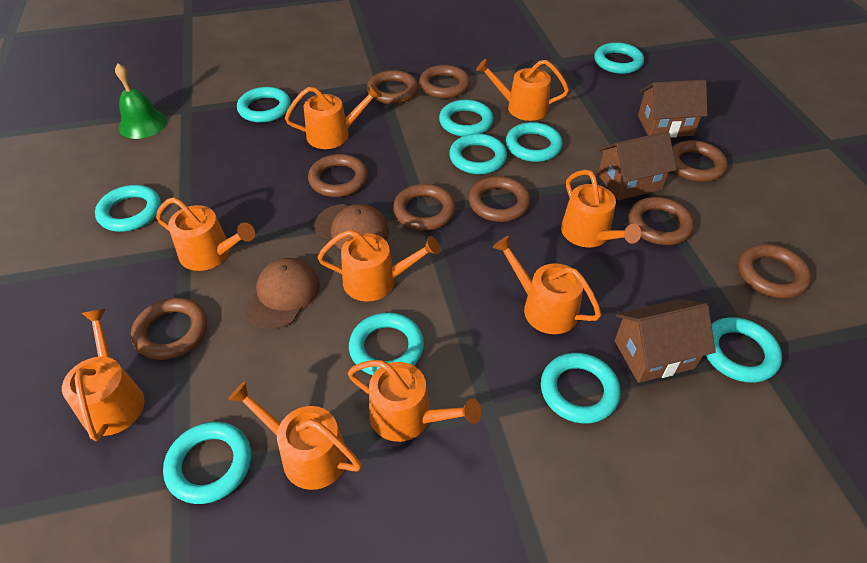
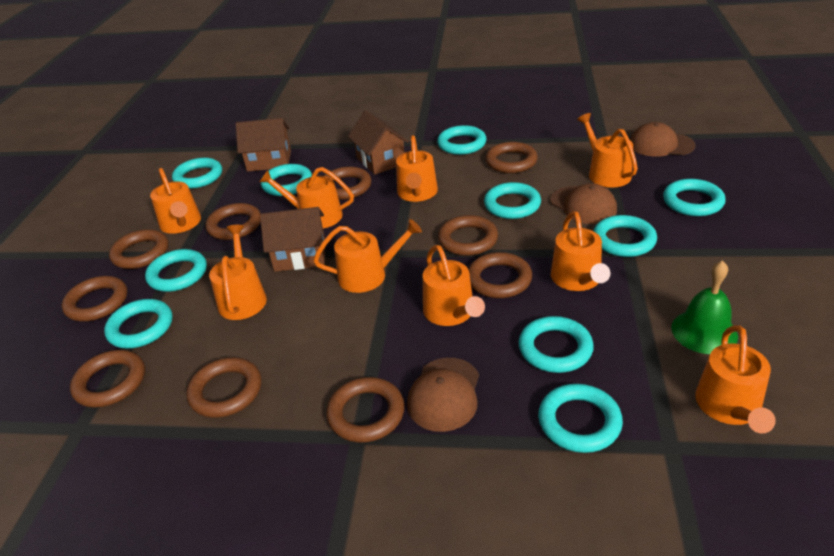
brown cap: [245,258,320,329] [314,204,389,249] = 2 -> [407,358,479,432] [550,183,617,224] [630,122,696,157] = 3
brown ring: [131,297,207,360] [308,154,368,197] [367,70,418,104] [393,184,456,230] [419,65,470,98] [469,176,530,222] [629,197,694,245] [672,140,728,182] [738,244,811,298] = 9 -> [62,276,127,321] [70,350,145,408] [109,229,168,269] [186,357,261,418] [205,203,261,240] [324,167,371,200] [326,377,405,443] [438,215,498,256] [468,252,532,298] [485,142,538,173] = 10

